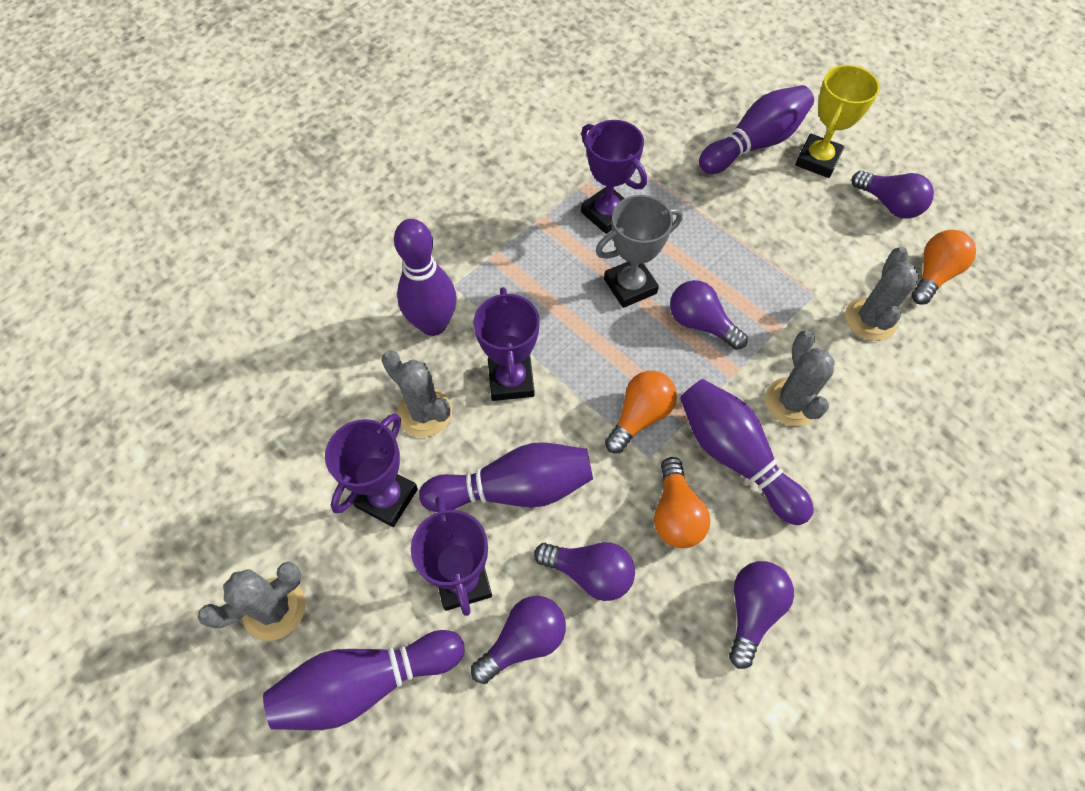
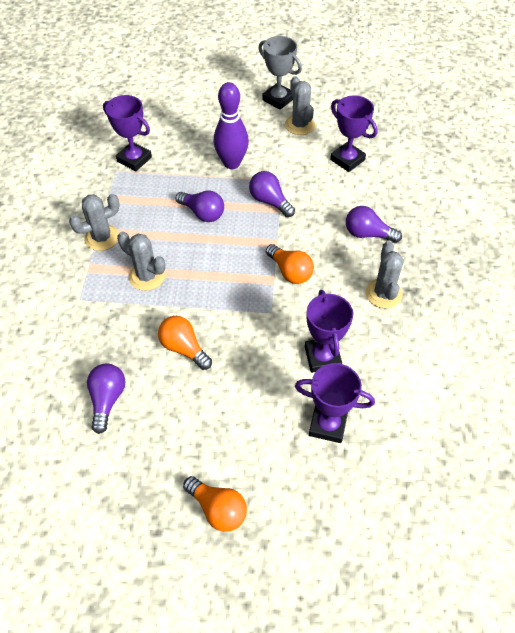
purple bowling pin: [263,630,464,730] [394,219,457,336] [419,442,593,512] [680,379,814,525] [699,85,814,174] = 5 -> [214,82,249,169] = 1
purple light bulb: [471,596,566,684] [534,542,635,601] [670,280,748,350] [729,561,794,669] [852,171,934,219] = 5 -> [87,363,125,434] [176,191,224,222] [249,171,295,217] [346,206,402,243] = 4
yellow trophy: [795,65,880,178] = 1 -> none = 0

